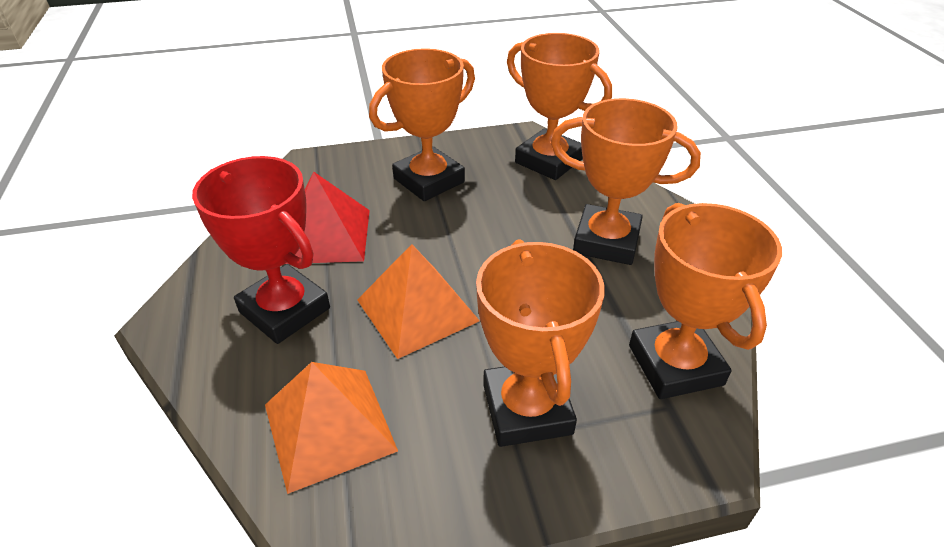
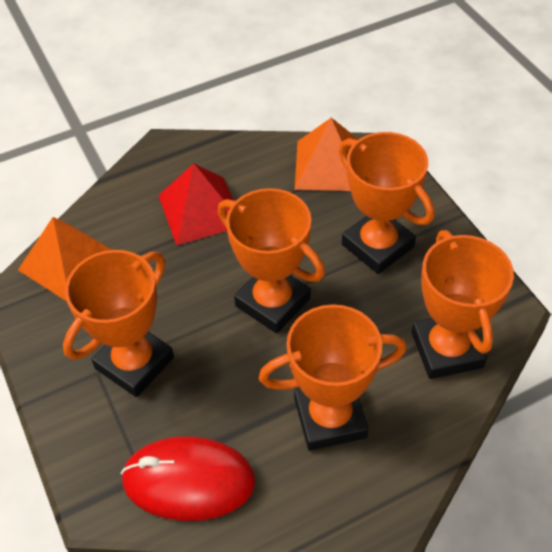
red mouse: none = 0 -> [121,436,256,521] = 1
red trophy: [192,156,330,344] = 1 -> none = 0

